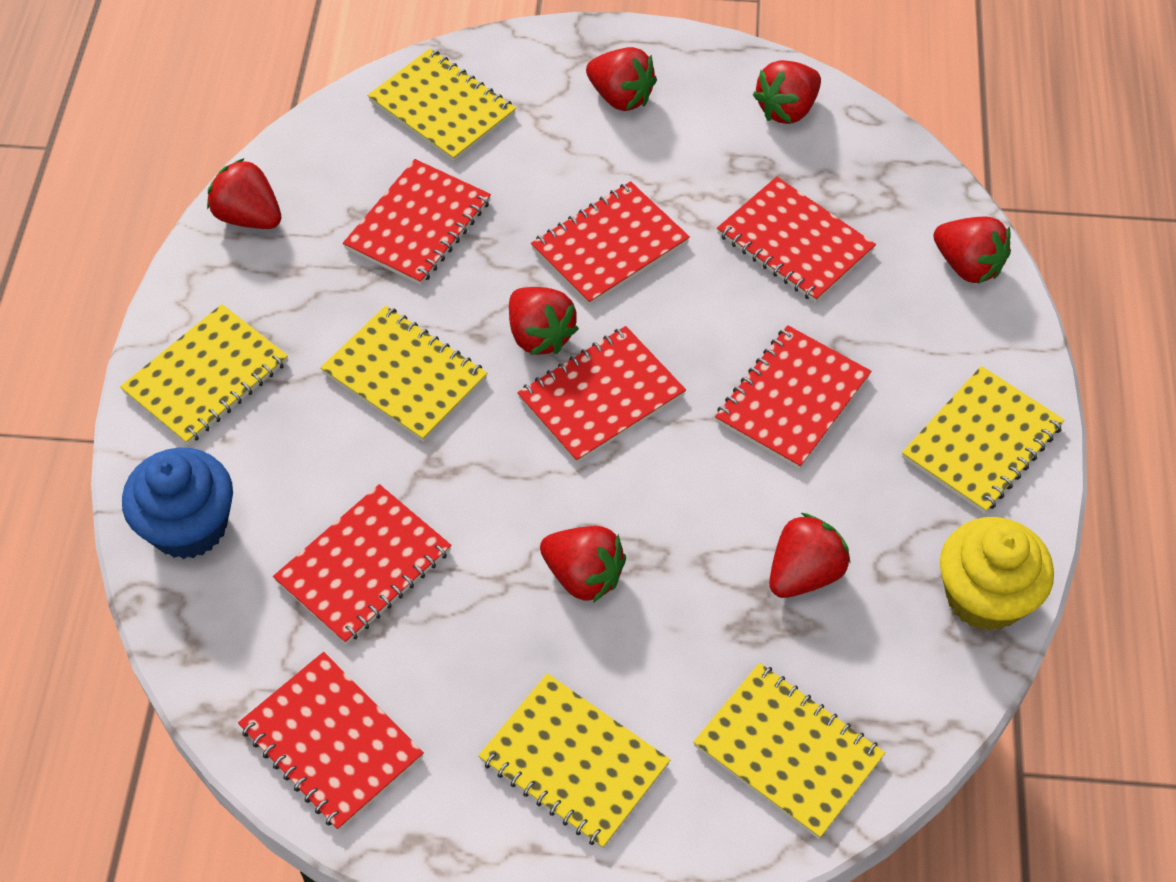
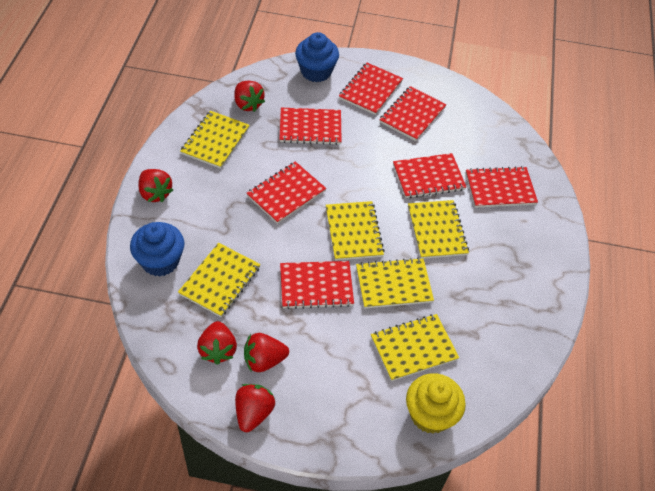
blue cupcake: [122,448,233,559] = 1 -> [130,222,184,277] [295,32,339,82] = 2
red strawberry: [207,158,281,229] [509,287,579,355] [540,526,626,603] [586,47,657,111] [753,60,821,124] [769,513,850,598] [933,216,1011,284] = 7 -> [138,169,173,202] [197,321,237,365] [234,81,265,112] [235,384,275,432] [244,333,289,372] = 5

